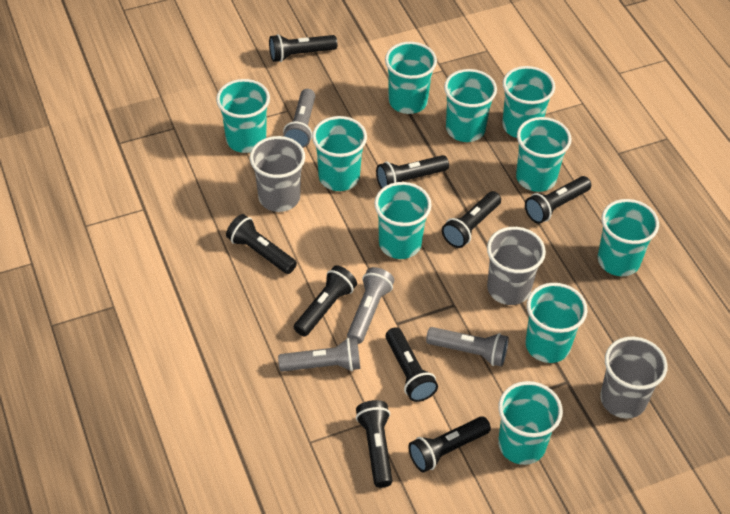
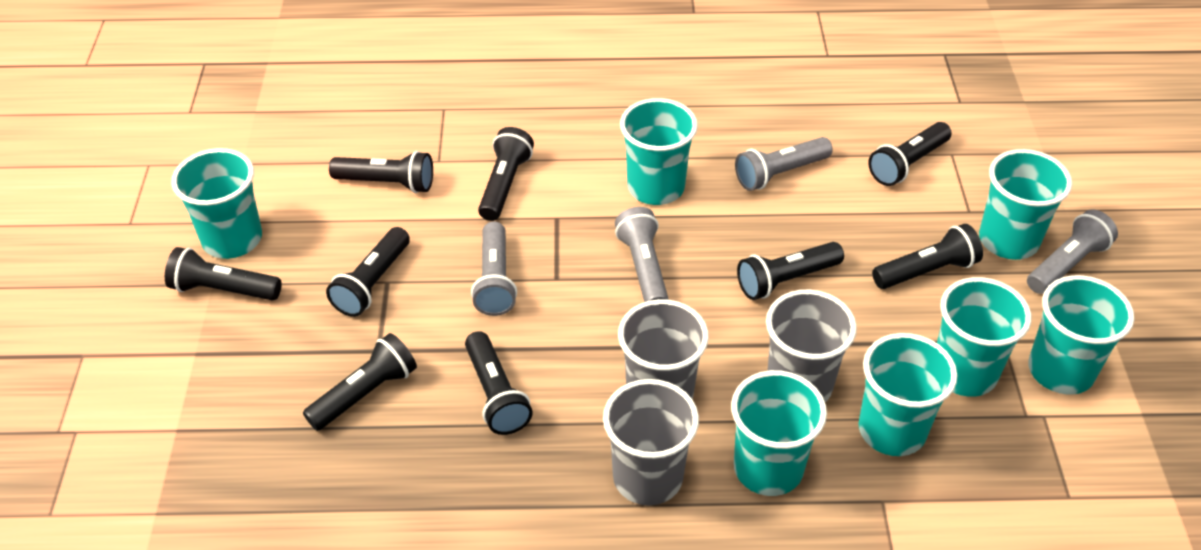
turquoise cup: [216,79,270,153] [312,116,367,191] [374,182,432,259] [385,42,437,114] [444,69,497,142] [498,381,563,465] [502,66,555,138] [516,117,571,192] [526,283,587,363] [598,199,659,276] = 10 -> [171,148,262,259] [620,98,698,205] [731,370,827,496] [858,333,957,456] [937,277,1031,397] [979,149,1072,260] [1028,275,1134,395] = 7

